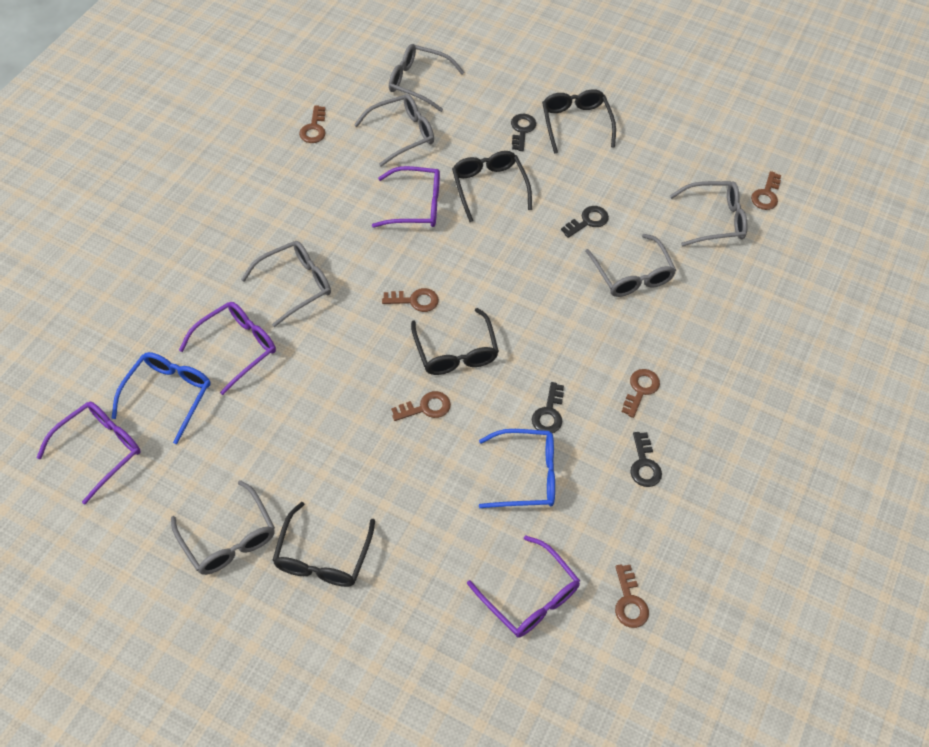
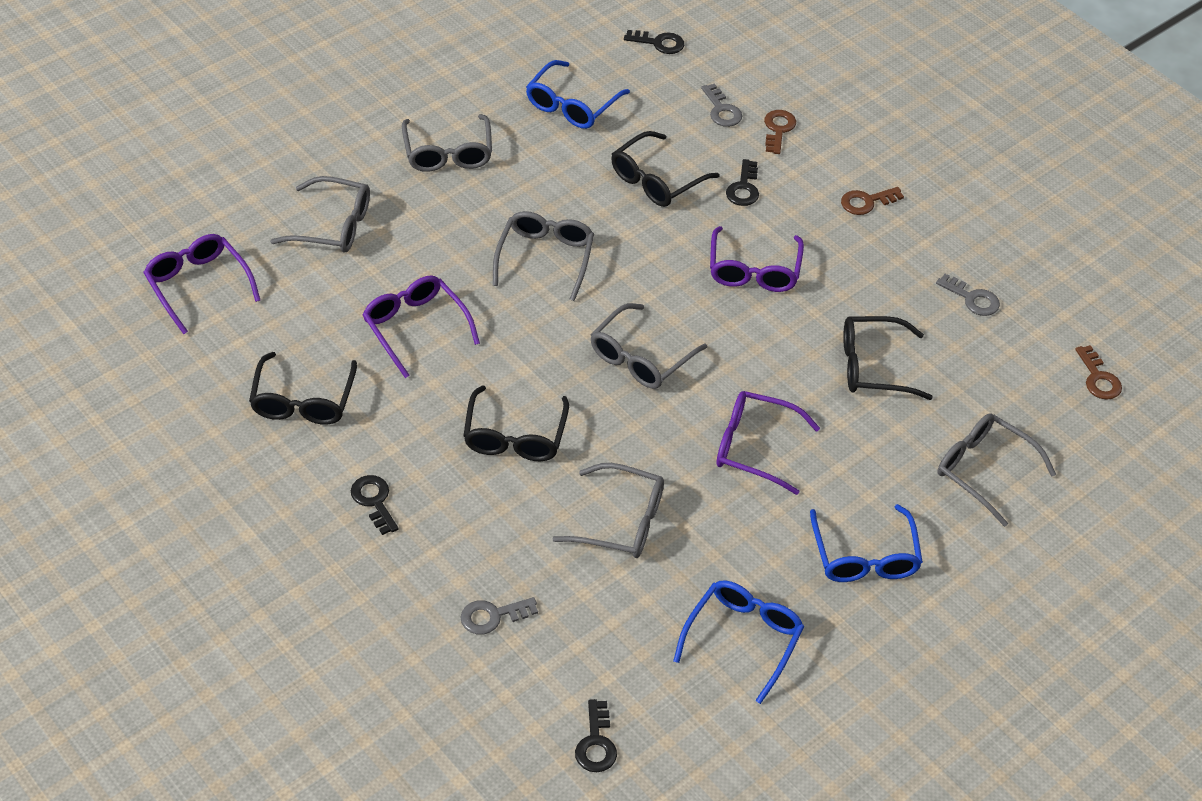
blue glasses: [111,352,211,444] [479,429,555,508] = 2 -> [526,60,630,129] [673,580,804,704] [810,504,923,582] = 3
brown key: [299,105,326,143] [382,288,439,312] [391,391,451,421] [615,564,649,628] [622,369,660,418] [751,171,781,210] = 6 -> [764,110,796,154] [841,187,904,215] [1075,345,1122,400] = 3
grey key: none = 0 -> [460,597,538,635] [701,84,742,127] [936,274,1000,316] = 3

